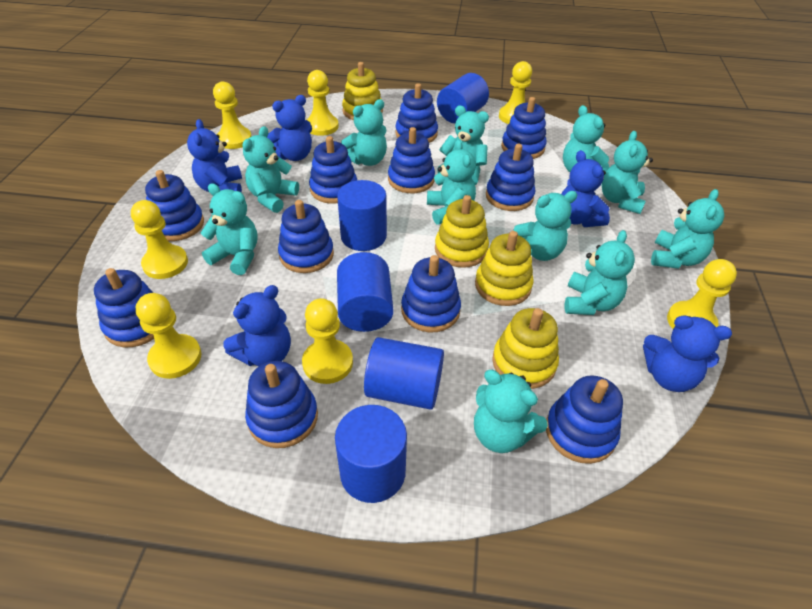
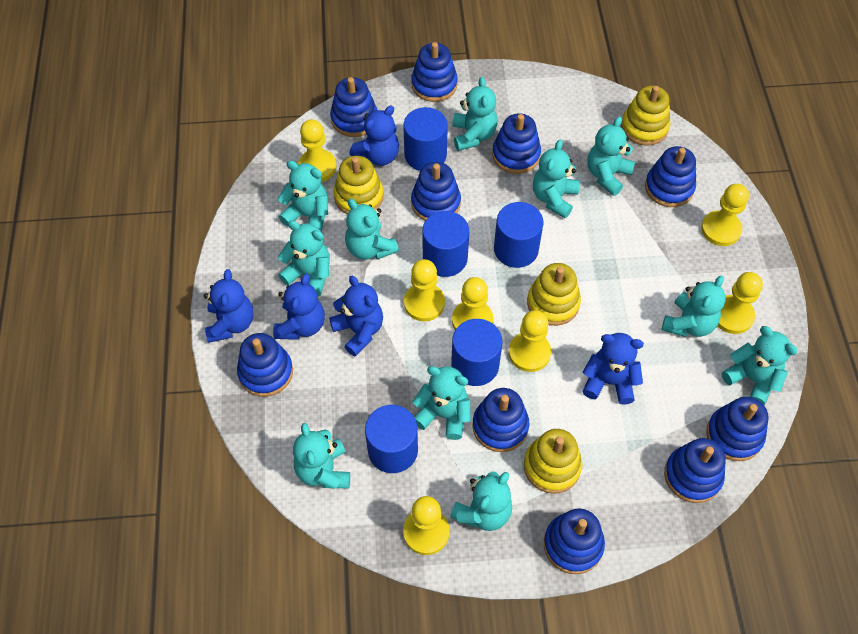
blue stacking toy: [94,268,154,347] [145,170,204,241] [245,361,318,448] [278,200,334,273] [309,136,357,204] [388,127,435,193] [395,83,438,143] [401,255,461,332] [486,144,535,211] [501,97,547,159] [546,375,623,464] = 11 -> [237,333,293,397] [330,77,377,137] [411,42,458,102] [411,162,461,221] [472,388,530,452] [492,113,541,174] [544,509,605,574] [645,146,696,207] [664,438,726,503] [706,397,769,461] = 10

